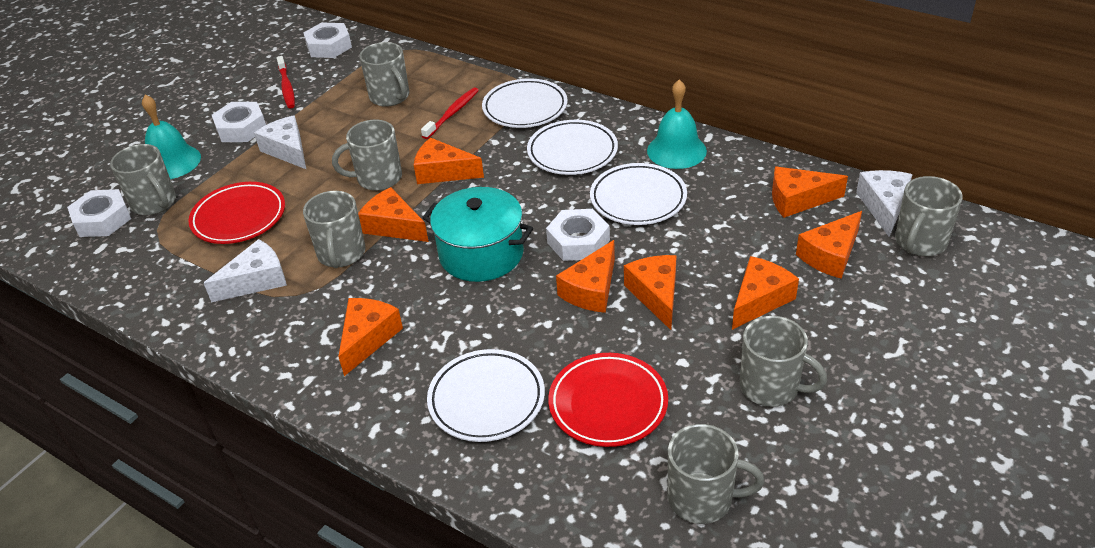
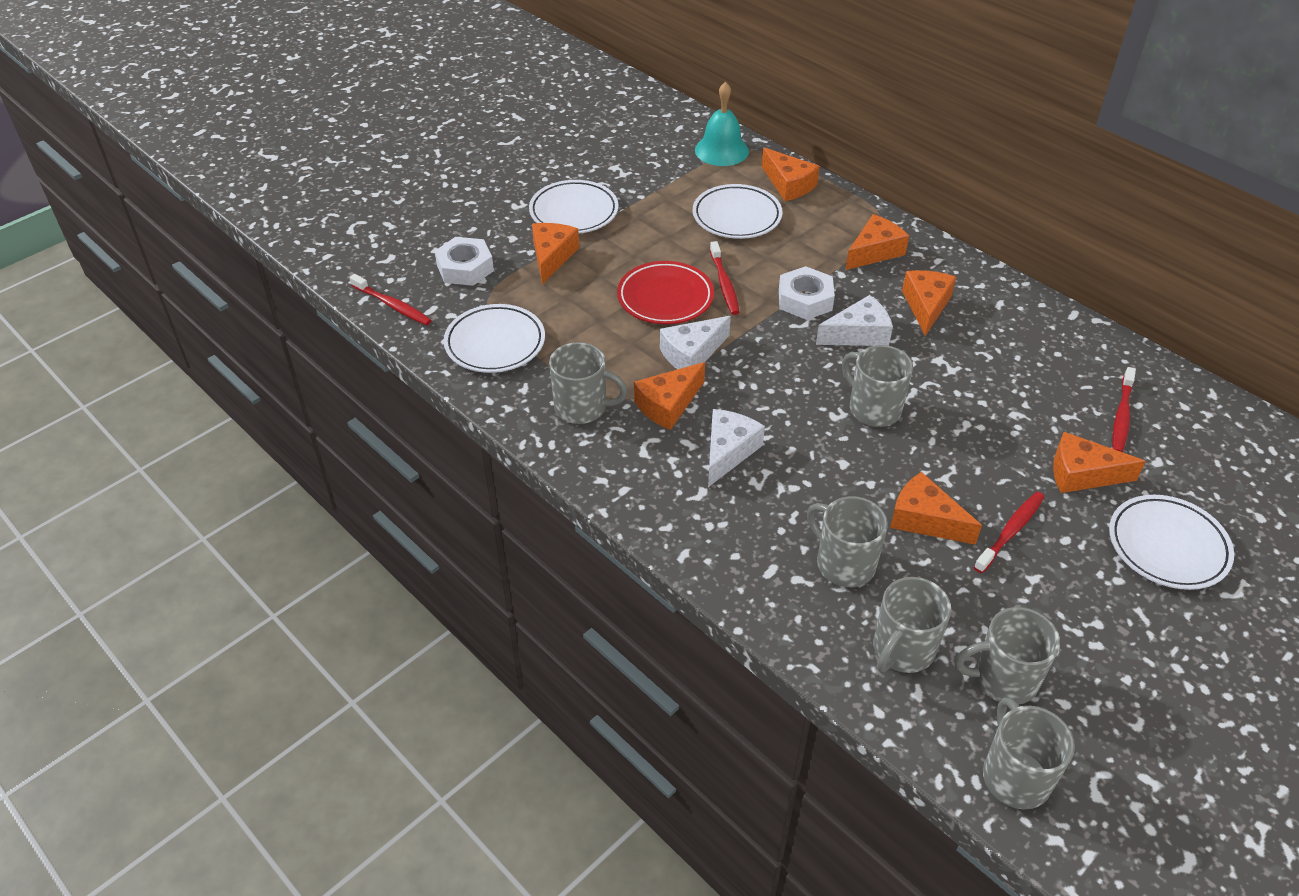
grey mug: [110,144,176,215] [303,191,366,268] [332,120,402,191] [359,42,409,107] [668,424,765,524] [739,316,827,407] [895,176,962,256] = 7 -> [549,342,628,424] [807,496,888,587] [842,345,913,427] [873,577,951,673] [955,607,1060,704] [983,697,1075,809] = 6
orange cheese: [338,298,403,376] [358,187,429,242] [414,137,484,184] [556,240,615,313] [624,255,677,330] [732,256,799,330] [772,167,848,218] [796,211,862,279] = 8 -> [532,223,579,285] [634,362,705,430] [762,148,820,201] [845,214,909,270] [890,472,982,545] [902,270,956,336] [1053,432,1146,493] = 7
red plate: [188,182,285,244] [548,353,668,447] = 2 -> [617,261,714,324] = 1
red toothbrush: [277,56,295,109] [421,87,479,139] = 2 -> [349,274,432,326] [710,241,739,315] [974,492,1044,573] [1113,367,1136,452] = 4
turquoise bell: [142,95,201,179] [647,80,707,169] = 2 -> [695,82,749,166] = 1
turquoise pot: [422,187,533,282] = 1 -> none = 0
white nut: [67,189,131,237] [212,102,266,142] [303,22,352,58] [546,209,610,261] = 4 -> [435,237,494,286] [779,266,835,320] = 2

